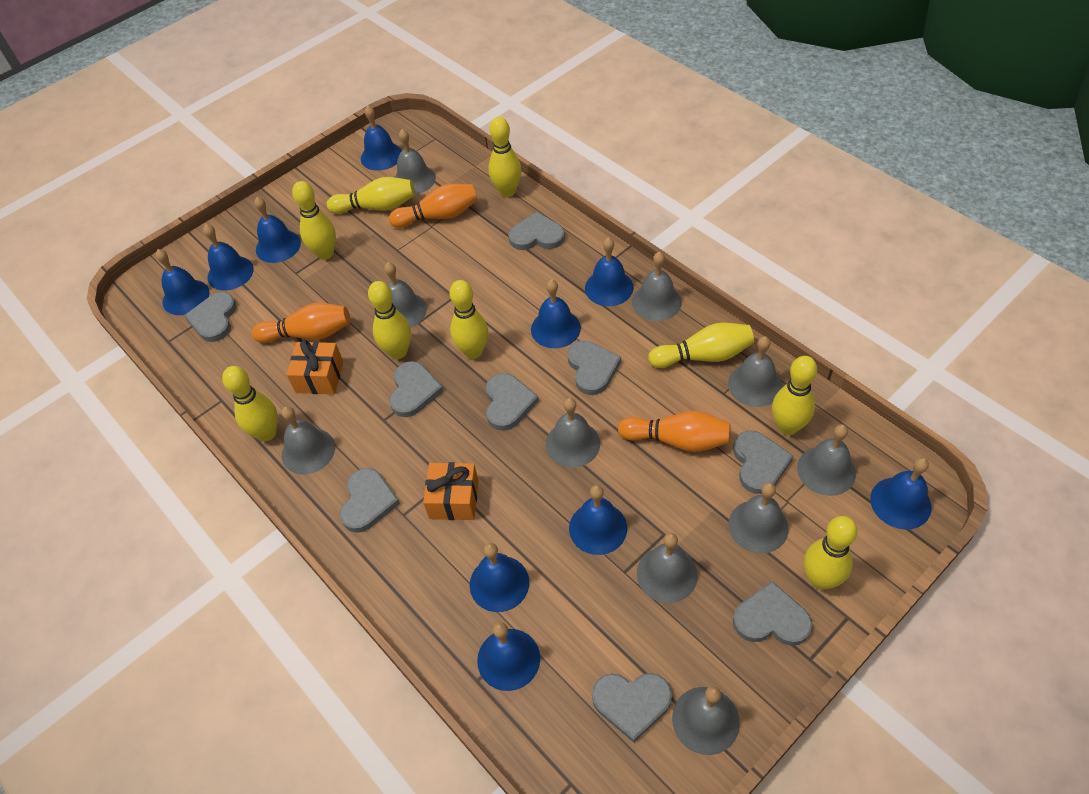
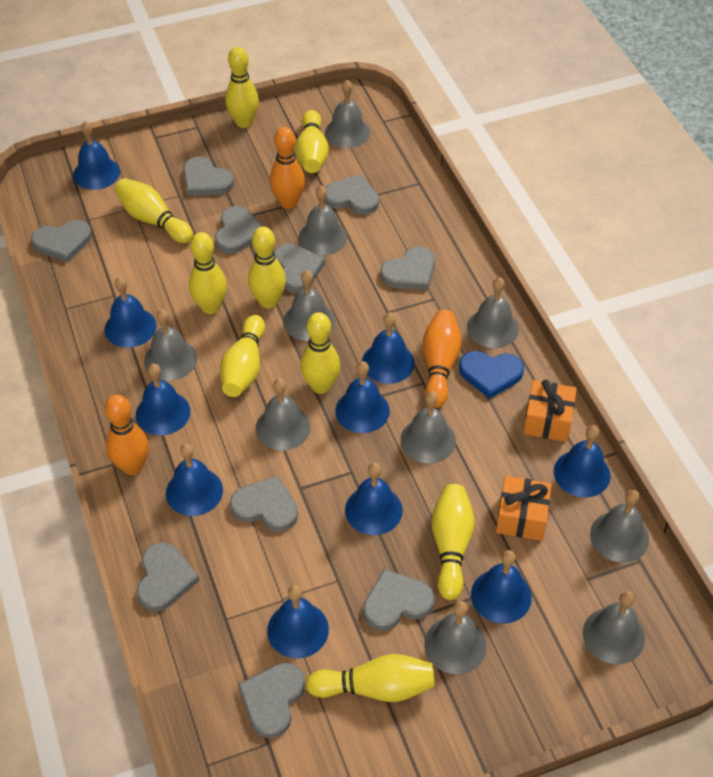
blue heart: none = 0 -> [459,351,524,399] = 1
grey heart: [184,292,236,342] [340,468,400,533] [389,361,444,417] [486,373,539,431] [508,212,565,250] [567,341,621,395] [592,673,672,743] [733,430,793,494] [733,581,812,646] = 9 -> [31,220,92,263] [137,542,200,612] [183,157,234,196] [215,206,262,254] [230,476,298,532] [238,663,305,738] [274,243,325,293] [325,174,379,215] [363,569,435,631] [380,247,435,290] = 10

